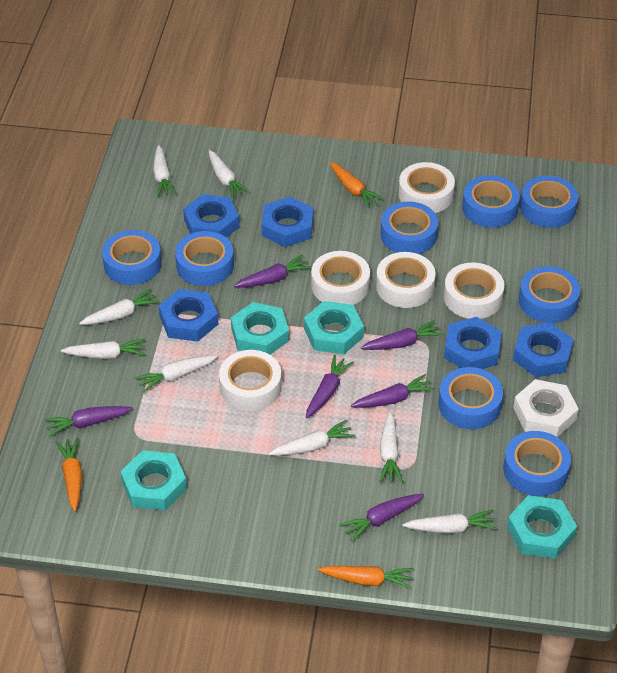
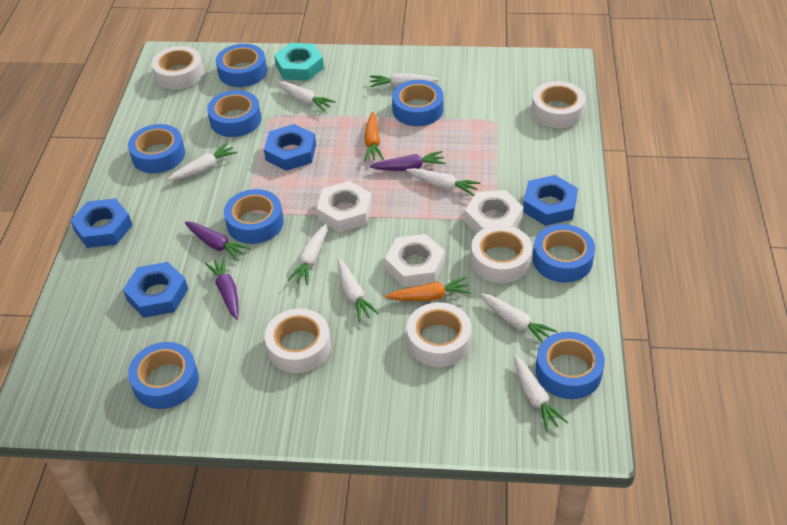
blue nut: [159,289,218,342] [183,194,240,238] [262,197,313,247] [444,317,502,369] [513,322,574,377] = 5 -> [70,198,132,248] [123,262,188,318] [264,124,316,171] [523,175,578,226] = 4
orange carrot: [56,437,82,511] [318,566,413,589] [330,162,384,208] = 3 -> [364,112,384,161] [385,277,472,301] = 2
purple carrot: [44,406,133,437] [234,255,311,287] [306,355,354,418] [340,494,424,542] [351,374,435,408] [361,320,443,350] = 6 -> [185,221,251,261] [205,256,239,320] [370,151,446,171] = 3
turquoise nut: [120,450,187,510] [231,302,289,355] [304,301,364,354] [507,495,577,559] = 4 -> [274,43,324,81] = 1
white nut: [513,379,579,437] = 1 -> [316,181,372,232] [385,234,445,287] [465,190,523,234] = 3

